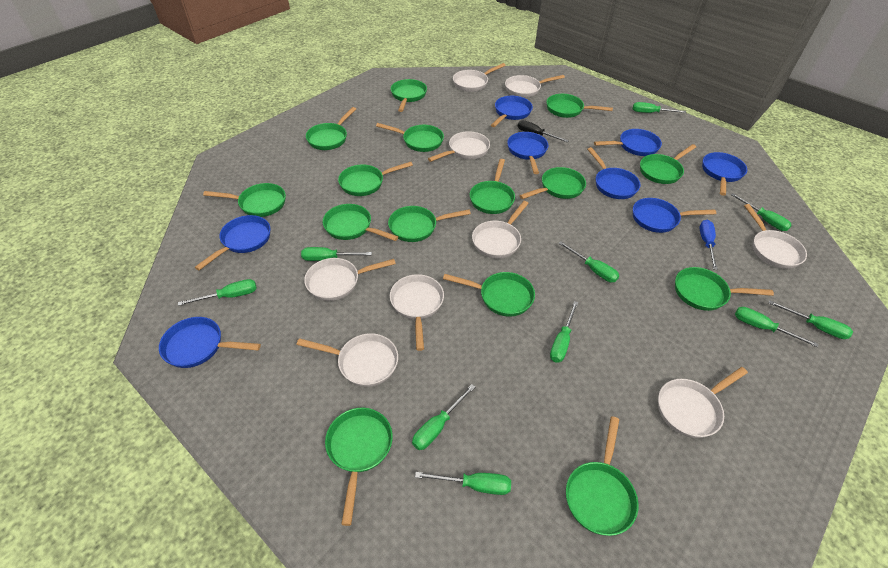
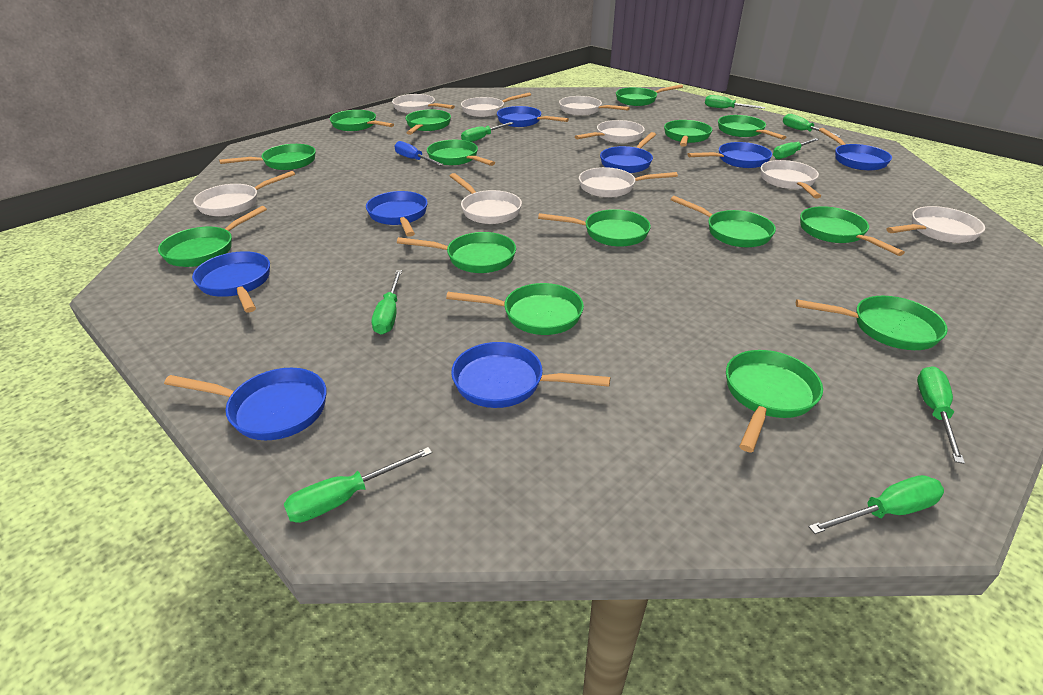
black screwdriver: [518,120,569,142] = 1 -> none = 0
green screwdriver: [178,279,257,306] [301,247,372,261] [412,384,475,450] [415,472,511,495] [550,301,578,363] [558,241,619,282] [633,102,686,113] [731,193,792,231] [735,307,819,347] [769,300,853,339] = 10 -> [284,447,432,523] [372,270,402,334] [461,122,514,142] [705,95,765,109] [773,138,819,159] [783,114,841,137] [808,475,944,534] [917,366,965,464] = 8

